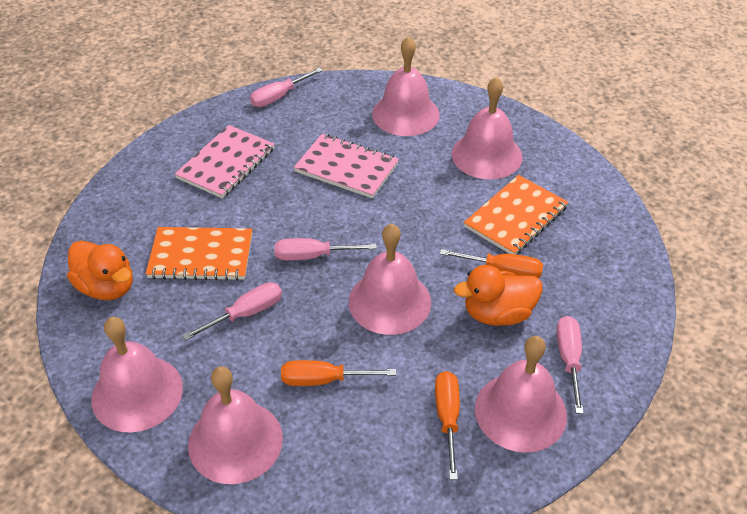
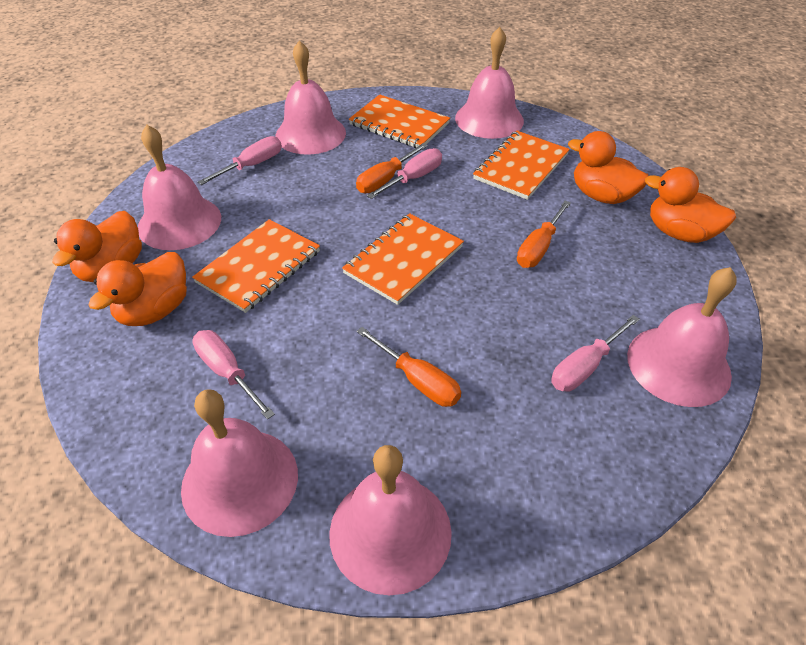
orange duck: [67,240,133,300] [454,265,543,326] = 2 -> [52,211,142,282] [88,252,187,326] [568,131,649,204] [645,167,736,243] = 4
orange notebook: [146,227,252,281] [464,175,568,254] = 2 -> [192,219,320,313] [342,213,464,305] [349,94,450,148] [473,131,570,200] = 4
pink notebook: [175,125,274,199] [294,134,399,199] = 2 -> none = 0

